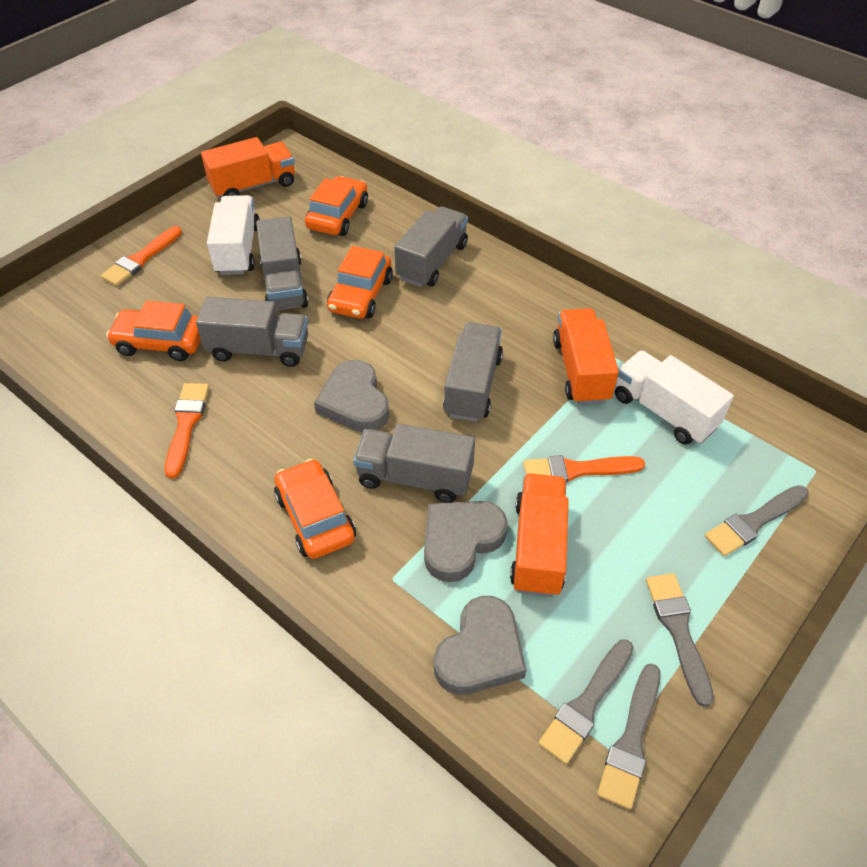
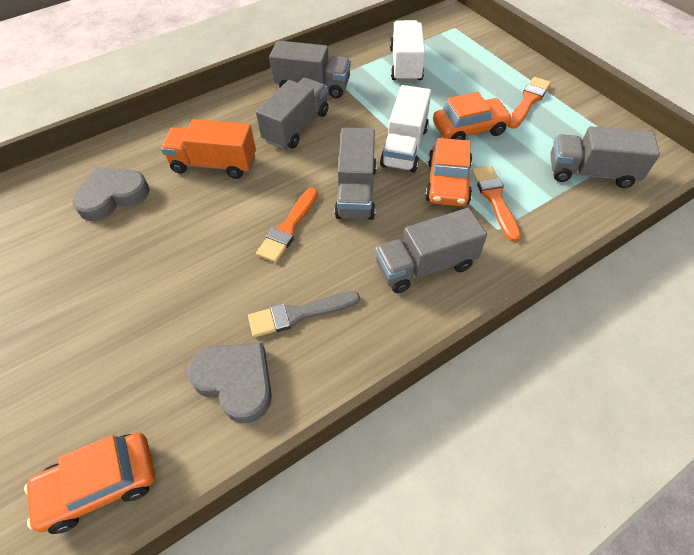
grey brush: [539,639,634,764] [597,663,661,809] [646,573,714,707] [705,485,809,557] = 4 -> [248,291,360,338] = 1
grey heart: [314,360,389,432] [424,501,508,582] [434,596,526,695] = 3 -> [72,167,149,221] [187,342,272,423] = 2
orange car: [106,300,201,361] [274,459,356,559] [305,176,368,236] [327,246,393,319] = 4 -> [24,433,155,534] [425,138,472,206] [433,92,512,140] = 3
orange truck: [201,137,295,198] [510,474,569,597] [553,308,619,405] = 3 -> [161,119,256,179] = 1

